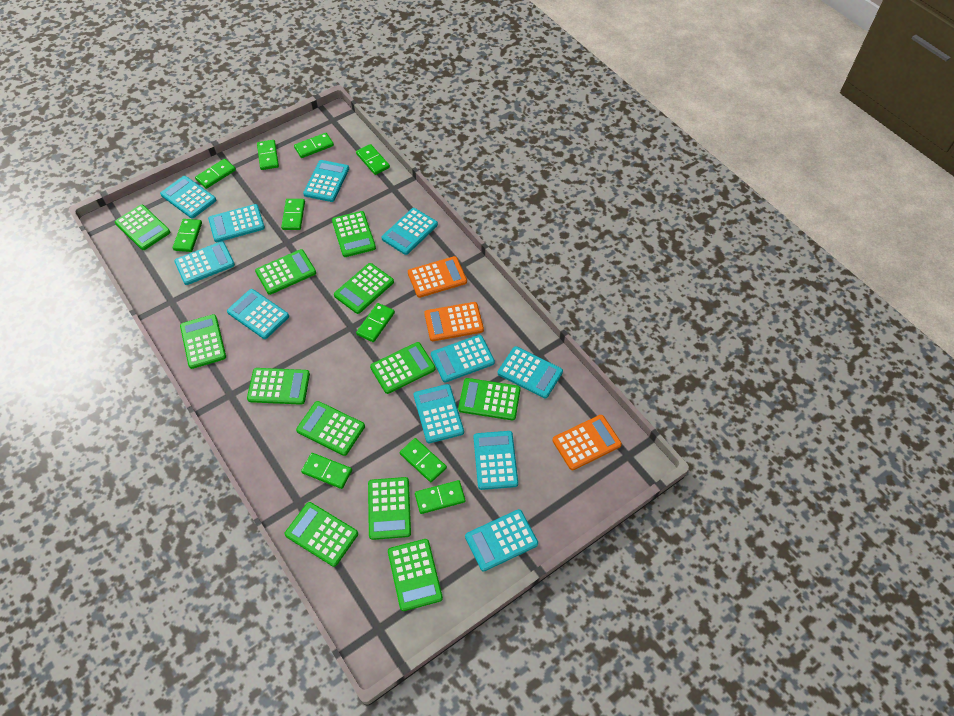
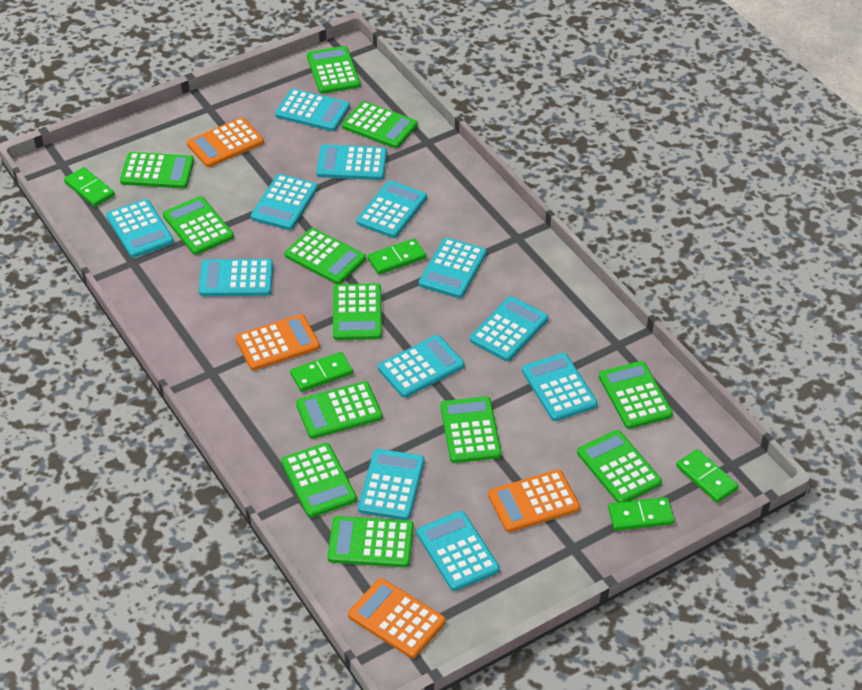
green domino: [173,219,202,252] [195,159,236,189] [257,140,279,170] [281,199,305,230] [294,133,334,158] [301,453,352,489] [356,144,390,175] [356,303,395,342] [400,438,447,482] [415,480,465,514] = 10 -> [64,167,115,207] [290,352,353,392] [367,238,426,275] [608,497,674,531] [676,449,739,503] = 5
orange calculator: [408,256,467,298] [424,302,484,341] [552,415,622,470] = 3 -> [187,117,264,167] [235,314,320,371] [348,578,446,658] [488,470,580,532] = 4
turquoise calculator: [160,176,216,219] [174,241,235,285] [208,204,265,242] [227,289,289,339] [303,160,349,202] [382,208,438,255] [414,384,464,443] [431,335,495,383] [465,509,538,571] [473,431,518,490] [498,346,563,398] = 11 -> [106,199,174,258] [199,259,273,296] [251,174,318,230] [275,89,350,131] [316,144,387,180] [356,180,427,238] [358,449,424,520] [378,335,464,398] [417,511,500,591] [419,238,487,298] [470,296,548,361] [522,353,598,421] = 12

